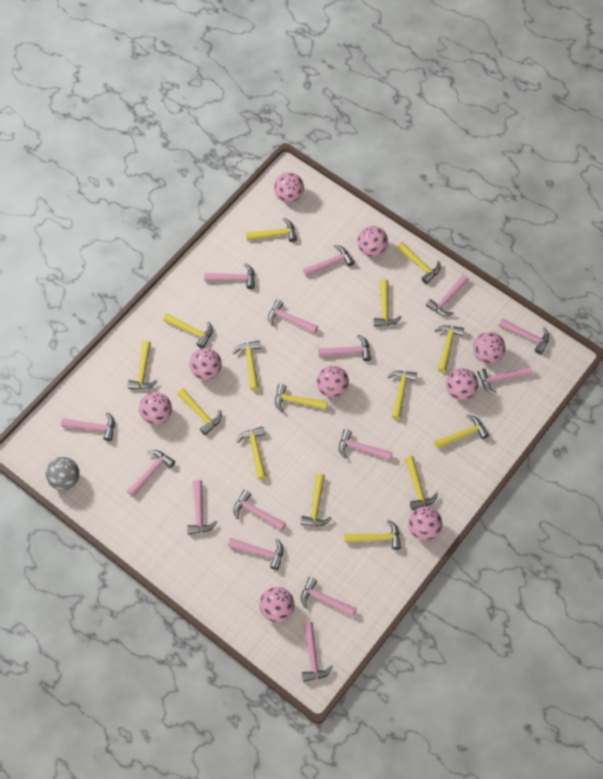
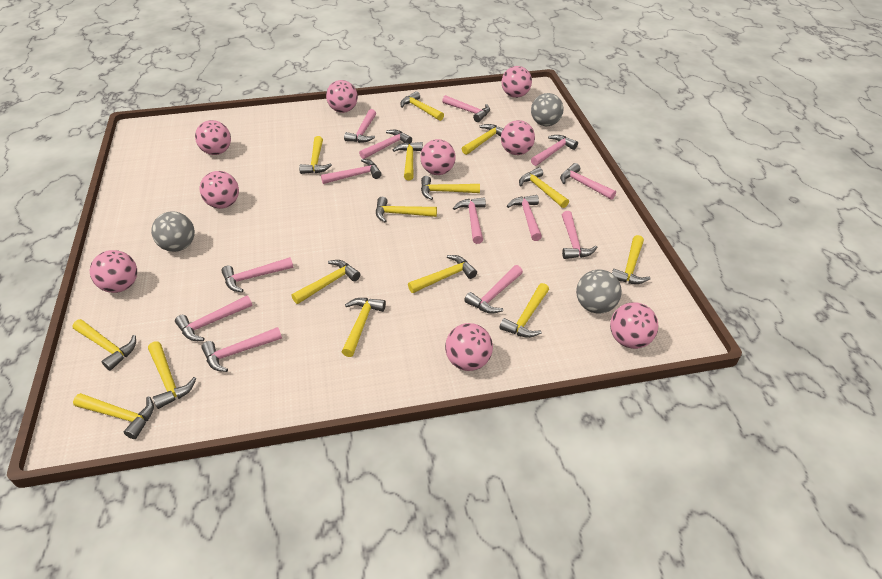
grey ball: [46,457,80,490] = 1 -> [151,211,195,252] [531,93,563,126] [576,269,622,314] = 3
pink hammer: [61,412,115,441] [127,450,175,497] [187,480,217,535] [204,263,255,289] [228,538,284,570] [233,490,286,531] [268,299,318,334] [301,577,357,617] [302,622,333,682] [303,245,355,277] [318,335,371,361] [339,429,392,460] [426,275,469,316] [477,366,532,394] [499,318,549,354] = 15 -> [175,296,252,341] [201,327,282,372] [221,257,293,292] [321,159,382,184] [344,109,376,143] [359,130,412,159] [442,95,490,122] [453,198,486,244] [464,265,523,314] [507,195,542,241] [531,135,578,166] [560,163,616,200] [562,211,597,259] = 13

